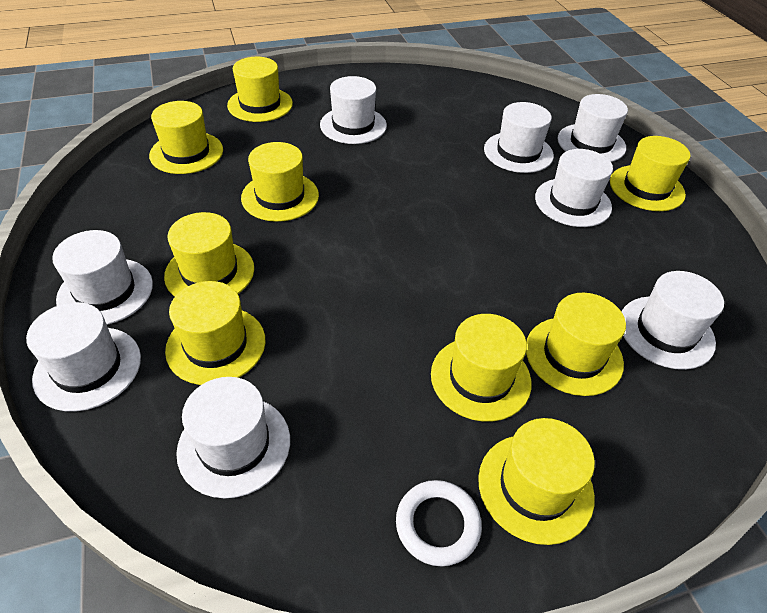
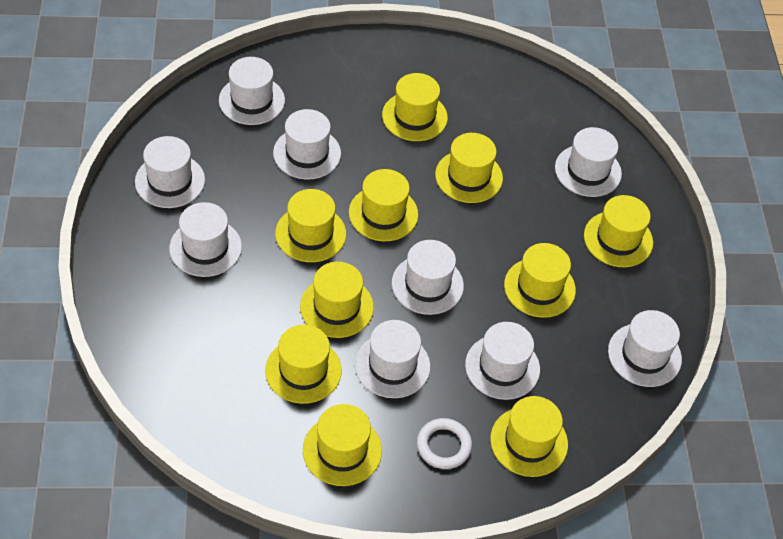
white hat: [26,302,141,412] [52,230,153,325] [176,377,290,498] [320,76,387,144] [484,102,554,173] [535,149,613,227] [557,94,628,162] [622,271,724,370] = 8 -> [135,136,205,208] [169,202,242,277] [219,57,285,125] [273,109,341,180] [355,320,430,398] [392,240,464,315] [465,322,540,400] [555,127,622,197] [608,310,682,387] = 9
yellow hat: [149,101,223,174] [164,212,254,297] [165,281,265,385] [227,57,293,122] [241,142,319,222] [431,314,532,422] [478,418,595,545] [526,293,626,396] [610,136,690,211] = 9 -> [265,325,342,404] [275,189,346,262] [300,262,374,338] [303,404,382,486] [349,169,418,241] [382,73,448,141] [435,133,503,203] [490,396,568,477] [504,243,576,318] [584,195,653,267] = 10

